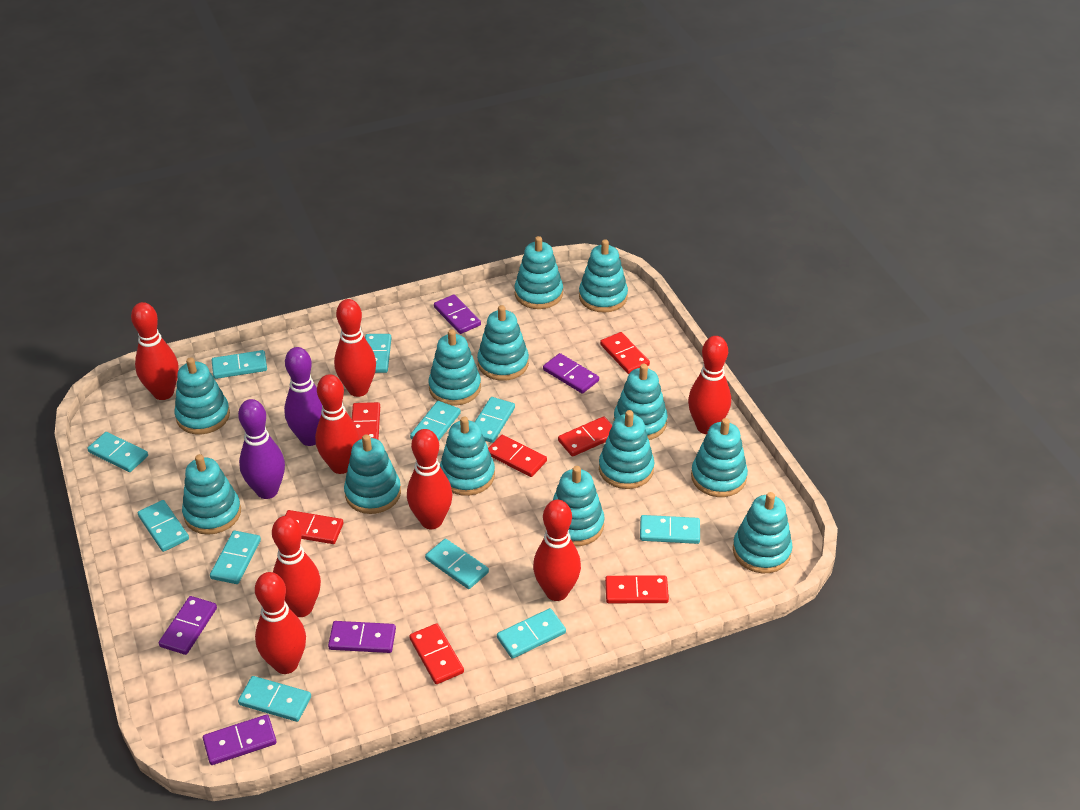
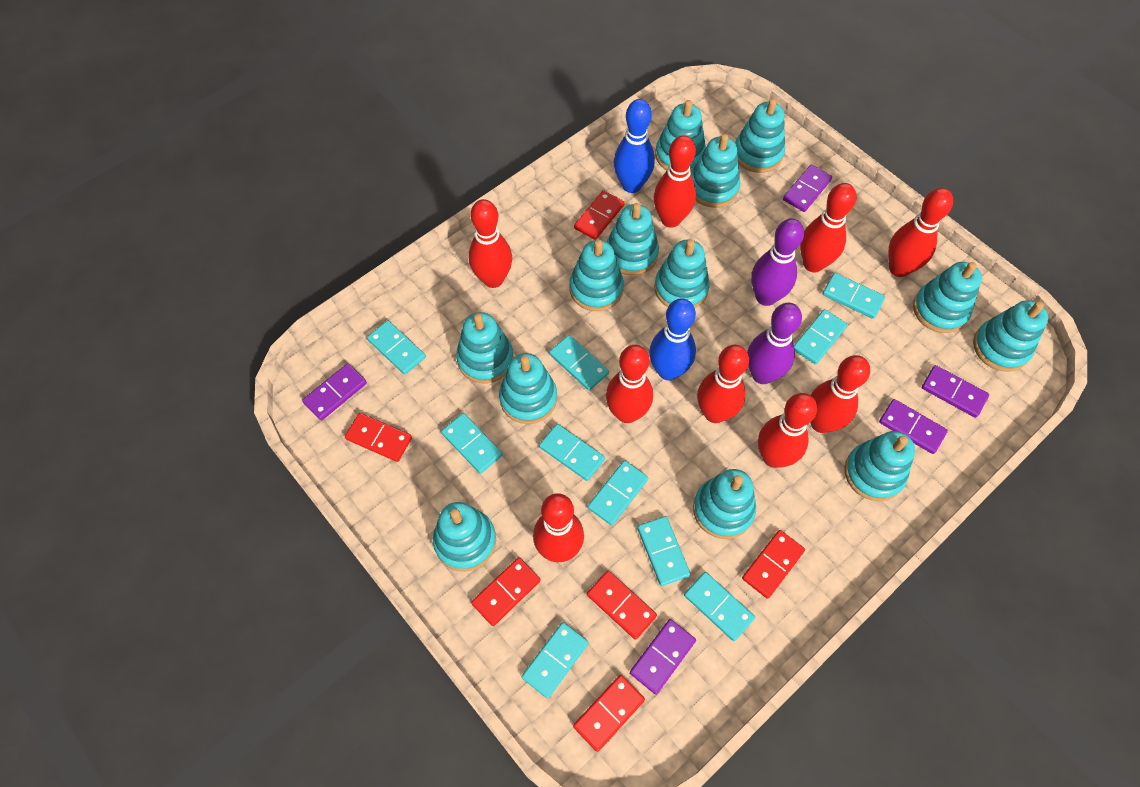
blue bowling pin: none = 0 -> [614,99,655,193] [649,298,696,380] = 2
red bowling pin: [131,302,179,400] [255,572,306,674] [272,516,321,617] [315,374,360,474] [334,299,376,397] [407,429,452,529] [533,500,581,601] [688,336,731,434] = 8 -> [468,199,512,288] [533,493,584,562] [606,345,653,423] [654,135,696,228] [697,345,749,423] [758,393,817,468] [800,183,856,272] [810,355,870,433] [888,188,953,277] = 9
red domino: [285,510,344,544] [352,402,380,440] [409,623,464,684] [488,435,547,477] [558,416,612,457] [600,332,650,374] [605,576,669,603] = 7 -> [345,413,412,462] [471,557,541,626] [573,675,645,752] [574,190,624,240] [587,571,657,640] [742,530,805,599] = 6
turquoise domino: [87,432,148,472] [138,500,189,552] [210,531,261,584] [212,350,267,379] [238,676,311,722] [365,334,392,373] [410,401,461,440] [425,539,489,589] [475,397,515,443] [497,608,566,659] [640,515,700,544] = 11 -> [367,320,426,375] [441,413,503,474] [522,622,589,698] [539,424,605,481] [549,335,609,391] [588,460,648,525] [637,516,691,586] [684,572,755,641] [794,309,848,365] [822,273,885,319] = 10

